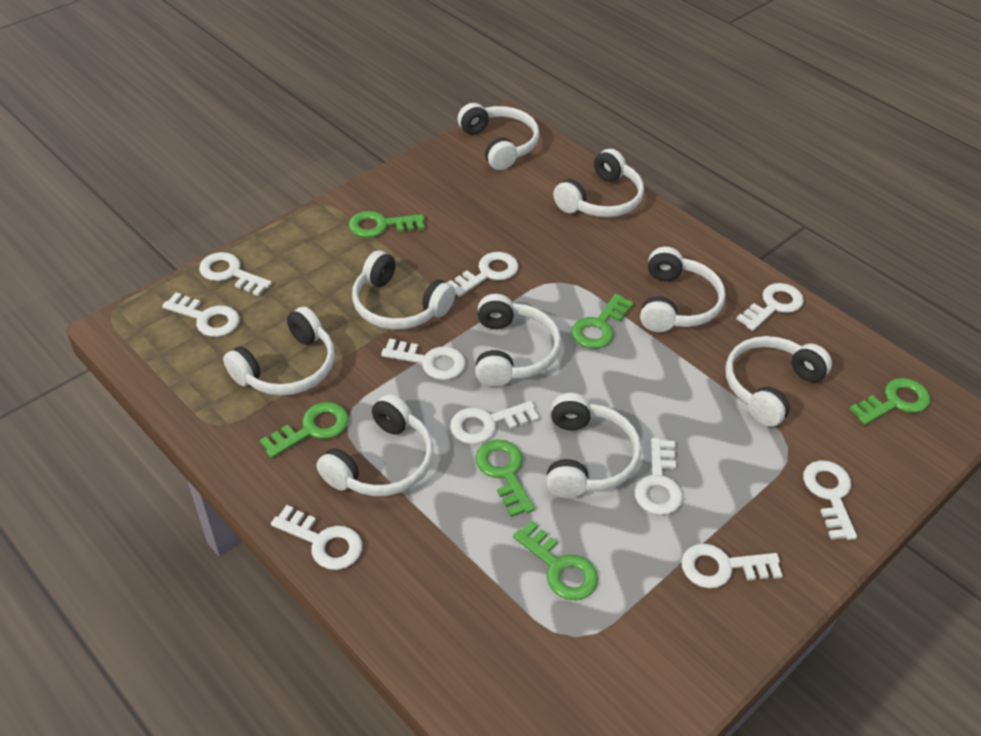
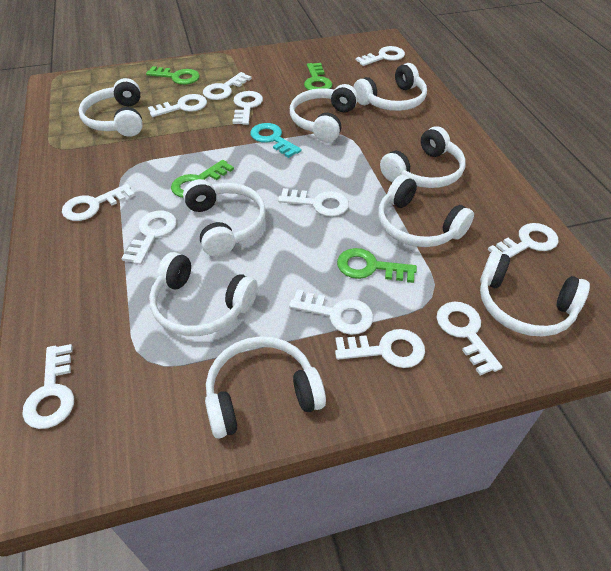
green key: [260,402,349,458] [349,211,424,238] [475,439,535,517] [513,521,598,600] [571,294,634,349] [850,378,930,425] = 6 -> [146,66,200,85] [171,160,234,198] [304,63,332,90] [337,248,417,283] = 4
turquoise key: none = 0 -> [250,123,302,158] = 1
white key: [162,292,239,337] [199,252,272,296] [271,505,362,570] [381,338,466,380] [447,252,518,297] [450,401,539,444] [635,438,683,515] [681,543,783,588] [736,283,804,331] [803,460,857,540] = 10 -> [22,344,74,429] [62,184,135,221] [121,211,177,265] [148,94,207,117] [203,72,252,100] [232,91,263,125] [278,188,349,217] [289,289,373,335] [335,329,425,368] [356,46,405,66] [437,302,502,375] [488,223,558,258] = 12

